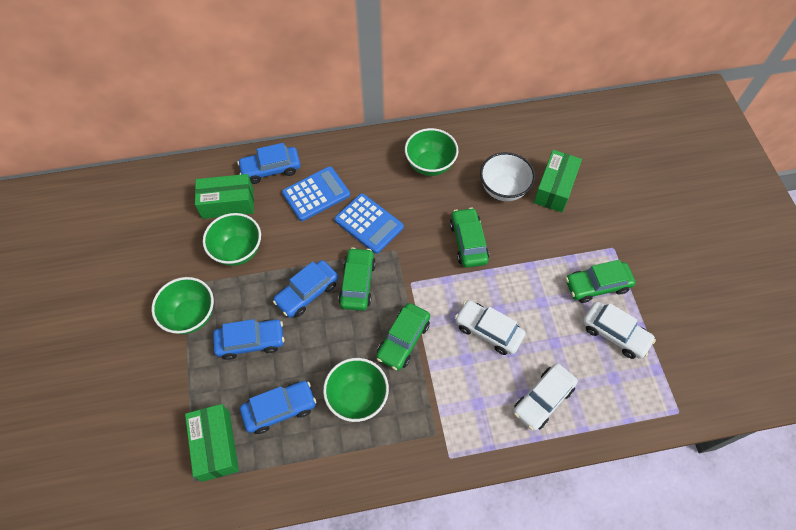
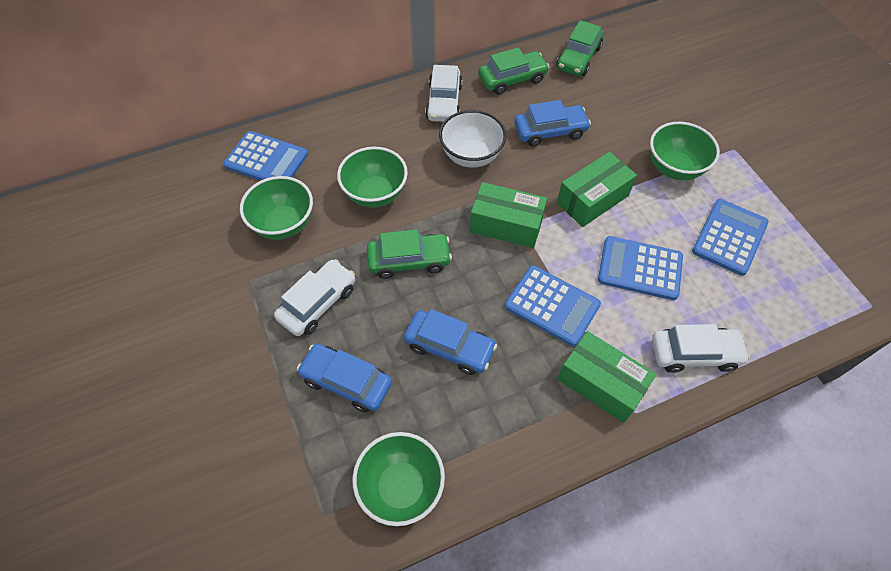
blue calculator: [282,166,350,221] [334,193,404,254] = 2 -> [223,131,308,181] [505,266,601,346] [598,236,683,300] [692,199,769,276] = 4
blue car: [213,319,284,360] [237,143,300,184] [240,381,316,434] [273,260,338,318] = 4 -> [297,344,392,412] [404,309,497,375] [514,100,591,146] = 3
green car: [338,247,376,311] [376,303,430,371] [450,208,489,268] [566,260,636,303] = 4 -> [367,229,452,279] [478,48,549,95] [556,20,603,76] = 3

